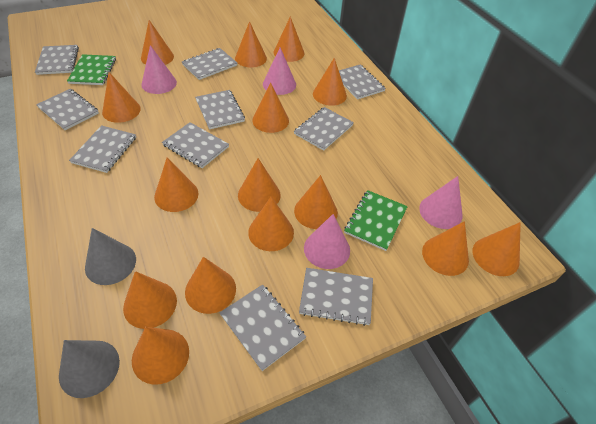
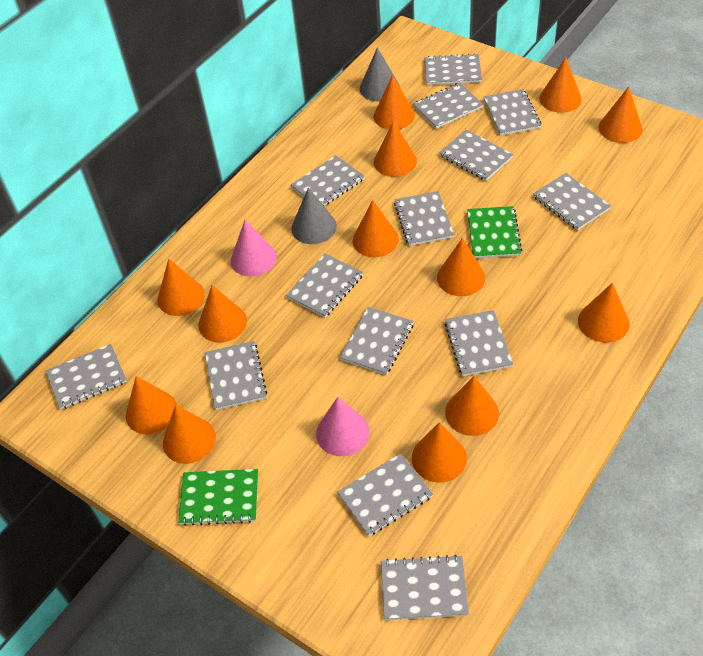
grey notebook: [35,45,79,75] [36,89,99,130] [69,125,136,173] [162,122,229,168] [182,48,237,80] [195,90,245,130] [220,284,306,371] [294,107,354,151] [299,268,373,326] [339,65,386,100] = 10 -> [46,344,127,410] [205,341,267,410] [286,254,363,318] [291,155,365,206] [337,453,433,536] [340,307,414,375] [381,555,469,620] [394,191,454,246] [413,83,484,129] [424,53,482,85] [439,130,514,181] [445,310,513,376] [483,89,541,136] [533,173,611,230] = 14
orange cone: [102,72,141,123] [123,271,177,329] [132,327,189,385] [141,20,174,65] [154,158,199,212] [185,257,236,314] [235,21,267,67] [238,158,281,212] [248,196,294,251] [252,83,289,133] [274,16,305,62] [294,175,338,229] [313,58,347,106] [422,221,469,276] [472,222,521,276] = 15 -> [126,376,177,435] [158,259,205,316] [163,405,216,464] [199,285,247,343] [353,200,399,257] [374,75,415,129] [374,121,417,177] [412,422,467,483] [437,238,485,296] [445,376,499,436] [539,57,582,113] [578,283,630,343] [599,86,643,143] = 13
pink cone: [141,45,177,94] [263,47,296,95] [304,214,350,269] [419,176,463,229] = 4 -> [231,220,277,277] [316,397,370,456] = 2

